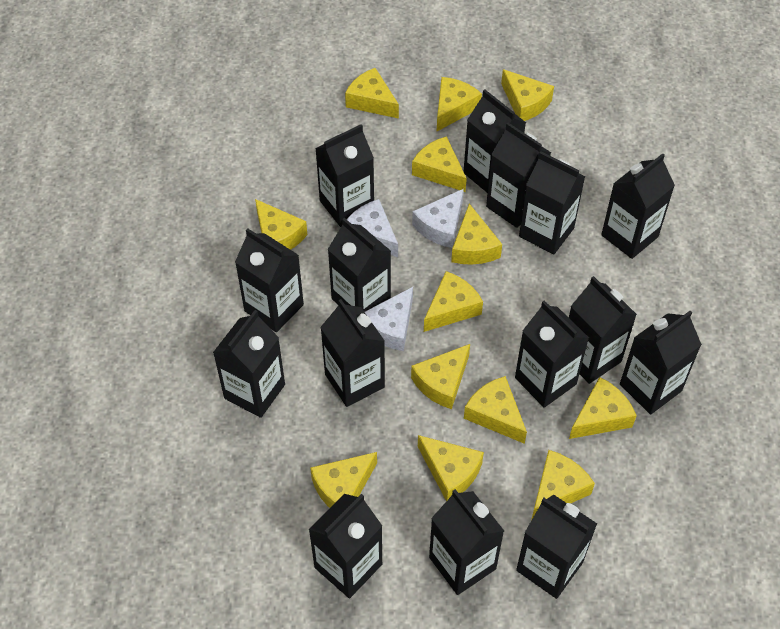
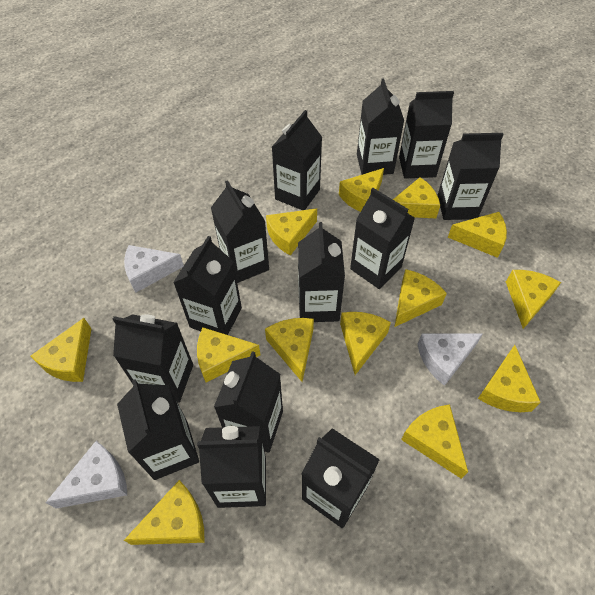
black carton: [213,310,285,418] [235,228,304,332] [308,494,382,598] [315,124,374,227] [320,299,385,407] [328,218,391,312] [429,489,504,595] [464,90,526,193] [486,123,551,228] [515,300,589,408] [516,494,597,599] [519,152,586,255] [569,276,637,384] [601,153,675,259] [620,311,702,414] = 15 -> [113,314,193,403] [117,379,199,480] [173,236,242,335] [197,426,266,508] [211,180,269,283] [214,351,283,453] [272,110,322,210] [298,222,345,322] [302,428,380,528] [350,188,415,289] [357,78,404,175] [399,91,454,179] [438,133,504,220] = 13

